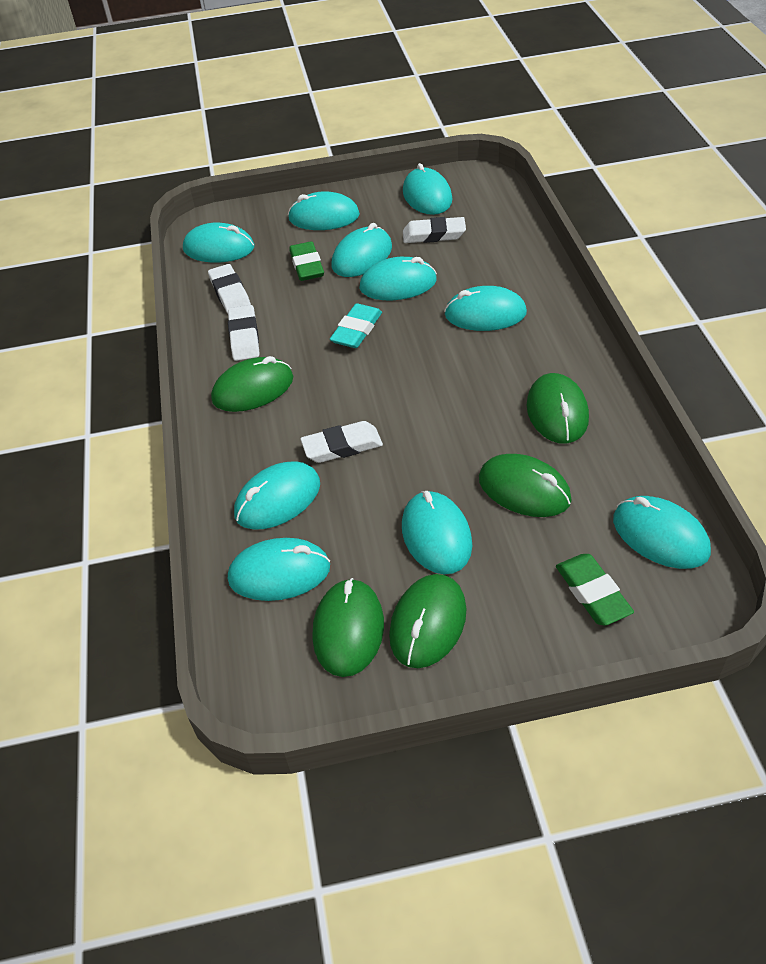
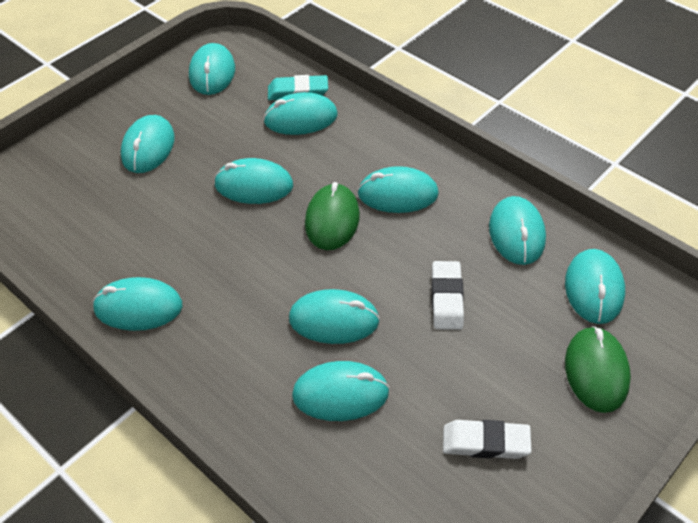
green eraser: [289,241,324,281] [556,554,634,625] = 2 -> none = 0
green mouse: [211,356,293,412] [312,578,384,677] [389,574,466,668] [479,454,572,517] [527,373,589,444] = 5 -> [305,182,360,250] [565,326,631,413] = 2
white eraser: [208,264,251,314] [228,305,259,361] [300,421,383,463] [403,217,466,243] = 4 -> [432,261,464,330] [443,420,531,459] = 2

